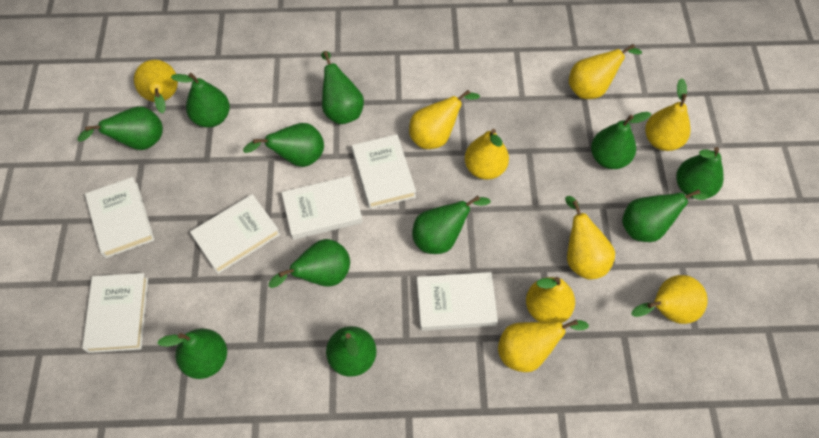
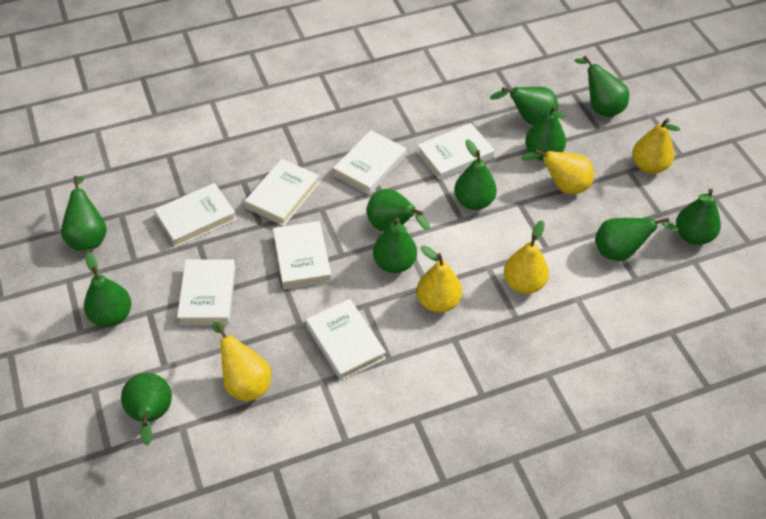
white book: [82,273,148,353] [85,177,154,258] [190,194,280,274] [281,176,363,240] [352,134,416,209] [417,272,498,331] = 6 -> [154,183,237,248] [177,259,235,325] [245,159,320,226] [273,221,332,289] [306,299,386,381] [333,130,407,195] [417,123,495,181] = 7
yellow pear: [134,60,178,113] [409,90,480,149] [465,129,509,180] [498,319,589,372] [526,277,575,323] [565,196,615,279] [569,44,642,99] [631,275,708,324] [645,78,691,151] = 9 -> [212,322,271,402] [417,246,462,313] [504,220,549,294] [522,149,594,194] [632,118,680,174] = 5

